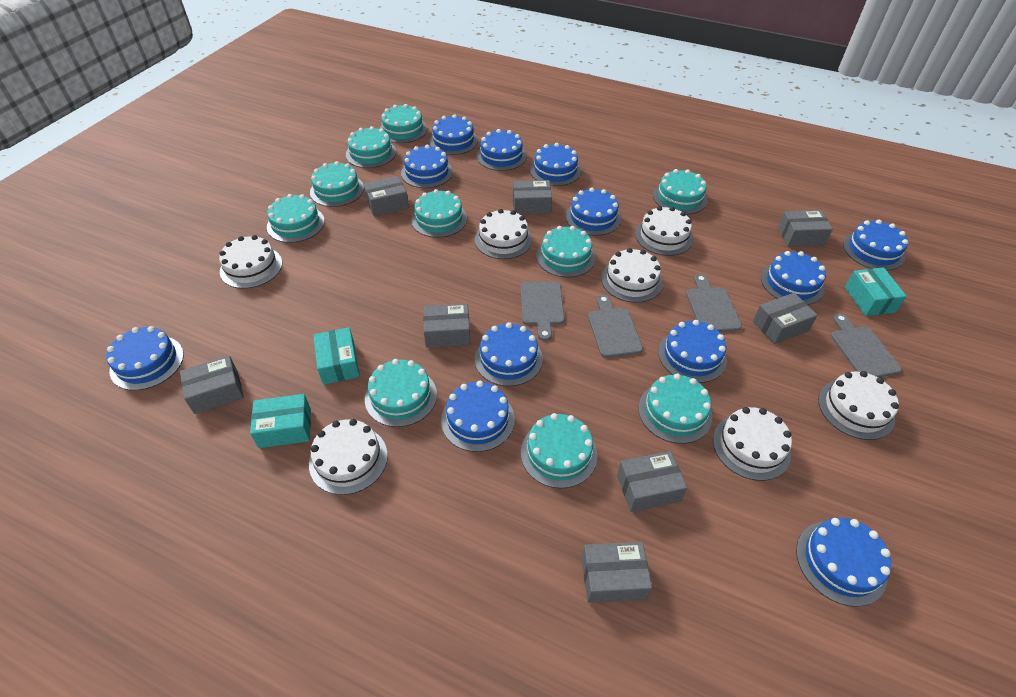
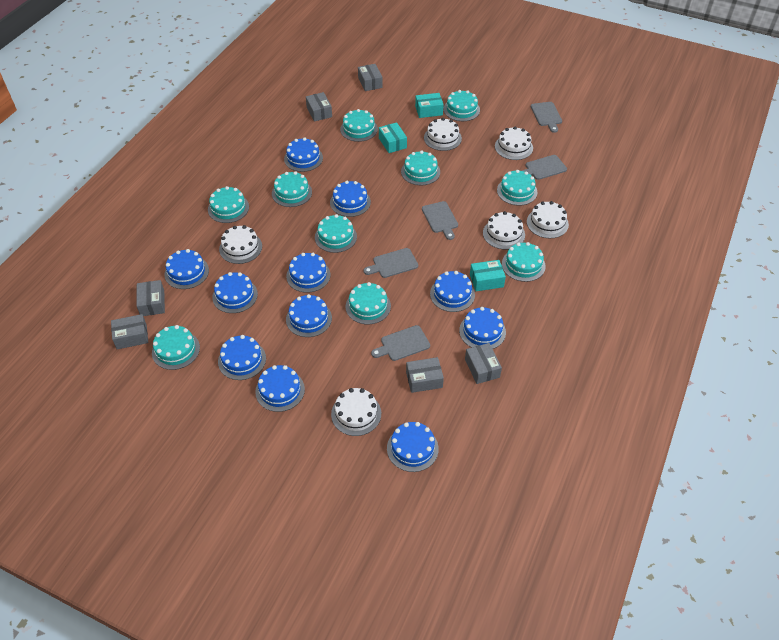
blue cake: [107,326,184,390] [401,145,453,188] [429,114,478,155] [441,381,515,452] [475,322,543,386] [477,129,527,171] [530,143,581,186] [565,188,621,236] [658,320,727,383] [761,251,826,305] [796,518,891,607] [843,220,908,271] = 12 -> [164,249,209,289] [212,272,258,313] [218,335,266,380] [255,365,305,412] [284,138,323,172] [286,253,330,293] [286,294,332,337] [330,181,371,217] [387,422,439,472] [430,271,475,312] [459,307,506,349] = 11
grey box: [180,356,244,414] [363,176,409,216] [423,304,470,348] [513,180,552,215] [582,542,652,603] [617,451,687,512] [753,293,818,344] [778,210,833,247] = 8 -> [111,314,148,349] [136,280,165,316] [306,92,332,122] [358,64,383,91] [406,357,444,393] [465,343,502,384] = 6
grey cutting board: [521,281,565,341] [588,295,643,358] [686,274,742,332] [831,313,901,378] = 4 -> [363,248,418,278] [371,325,430,361] [422,201,458,240] [522,155,567,180] [531,102,562,133] = 5
white cake: [219,235,282,289] [309,419,388,495] [475,209,532,259] [601,248,663,303] [635,206,693,256] [713,407,792,481] [818,371,899,440] = 7 -> [219,225,262,264] [331,388,381,436] [424,118,462,151] [483,211,525,250] [495,127,533,160] [527,201,569,238] = 6

